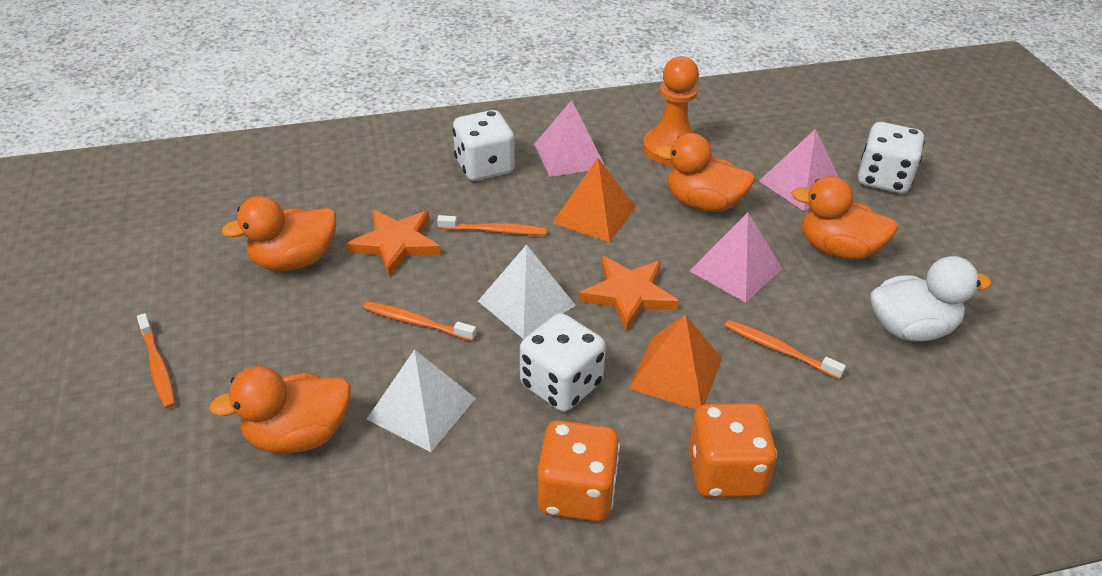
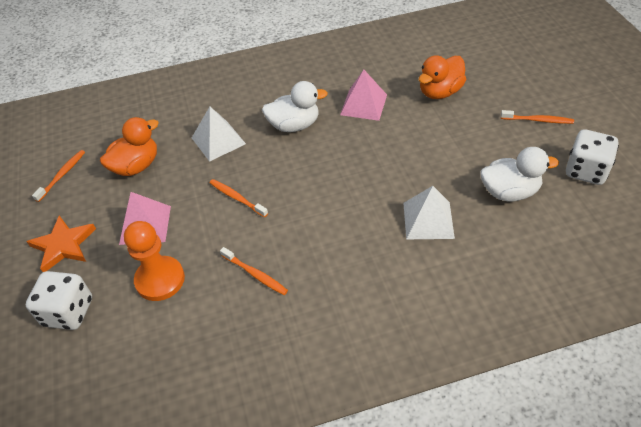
orange dice: [537,420,620,522] [689,403,777,497] = 2 -> none = 0
orange duck: [209,366,351,453] [222,196,336,271] [655,133,755,212] [791,176,898,260] = 4 -> [100,117,159,176] [419,55,466,99] = 2
orange pyramid: [552,158,635,242] [629,314,722,410] = 2 -> none = 0
orange star: [346,210,441,277] [579,256,679,331] = 2 -> [27,215,96,272] = 1
pink pyramid: [534,100,606,177] [690,212,782,303] [759,129,839,211] = 3 -> [119,192,171,245] [340,70,387,121] = 2
white dice: [453,110,515,181] [520,313,606,412] [858,122,925,193] = 3 -> [26,271,92,330] [566,129,619,185] = 2
white duck: [871,256,992,341] = 1 -> [262,81,328,132] [481,147,559,202] = 2

